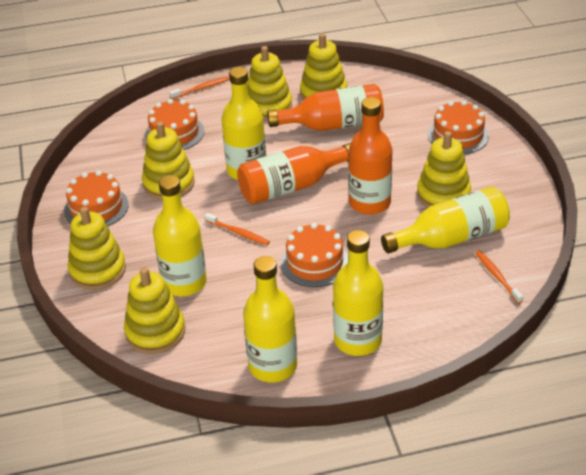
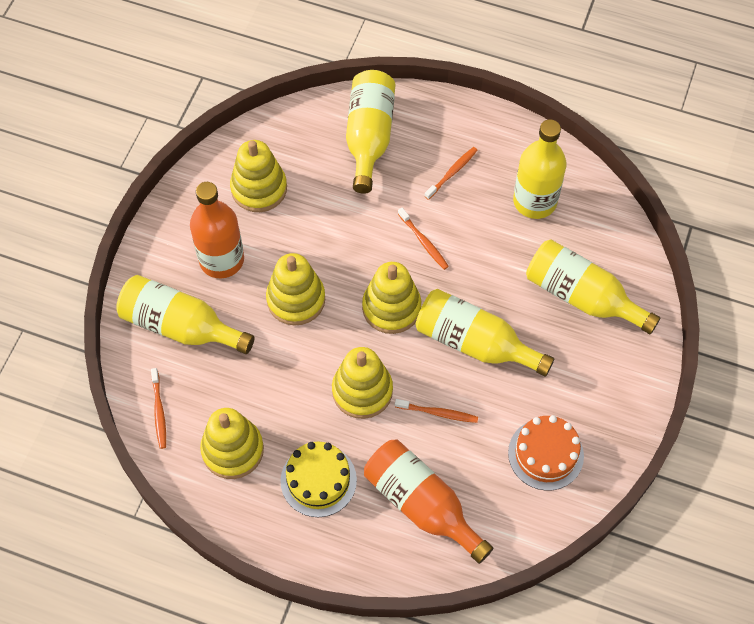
orange bottle: [237,143,351,204] [267,84,384,131] [348,97,392,215] = 3 -> [190,182,244,278] [364,440,493,564] = 2
orange cake: [64,170,129,226] [145,99,204,150] [281,223,349,287] [428,100,489,154] = 4 -> [508,415,584,491] = 1
orange toothbrush: [170,76,230,99] [205,213,270,245] [475,250,523,304] = 3 -> [151,368,166,449] [395,399,478,423] [398,208,449,270] [425,147,477,200] = 4
yellow cake: none = 0 -> [280,442,357,517] = 1
yellow stacking toy: [68,207,126,290] [124,267,185,354] [142,121,195,200] [247,46,292,120] [300,33,347,100] [417,131,471,208] = 6 -> [200,408,264,479] [230,140,287,212] [266,253,325,326] [332,347,393,419] [362,262,421,334] = 5

